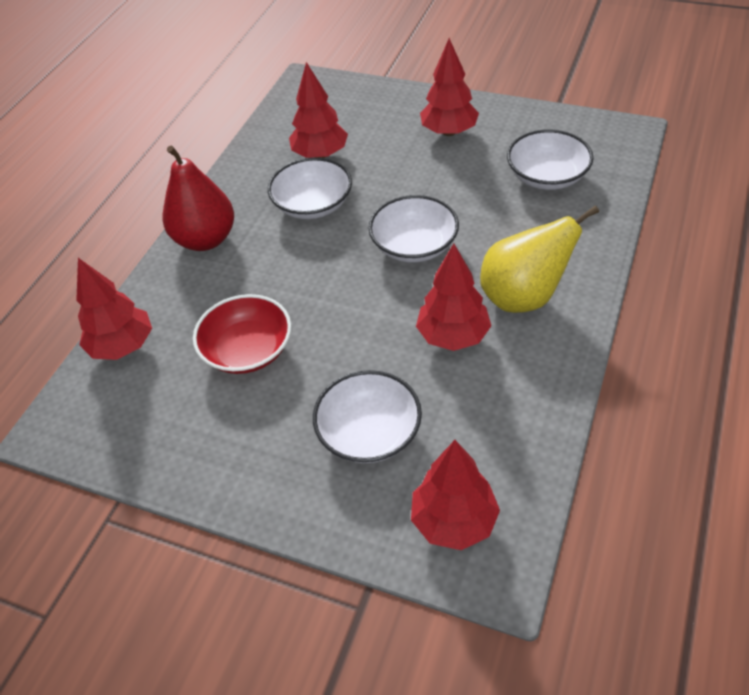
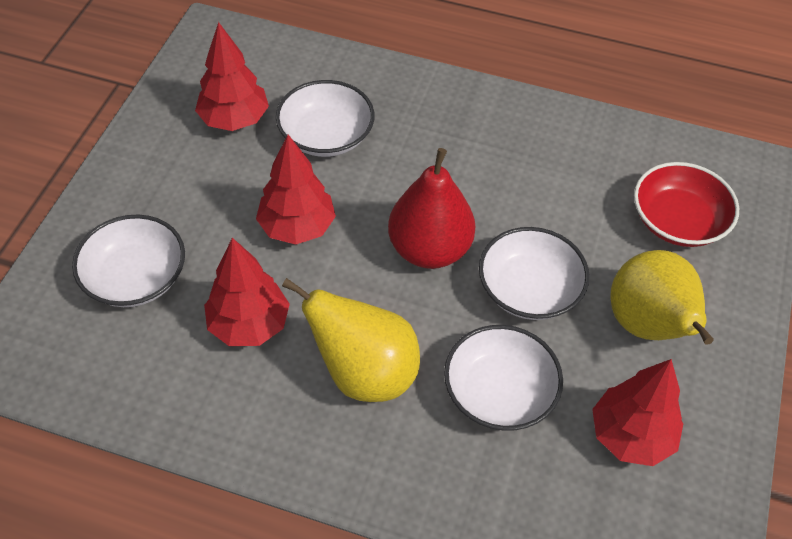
red tree: [76,258,152,360] [289,62,348,158] [411,440,500,550] [416,243,491,351] [420,38,479,136] = 5 -> [195,22,269,131] [204,238,290,346] [256,135,336,245] [592,359,683,466] = 4
yellow pear: [480,205,599,313] = 1 -> [282,278,420,402] [610,250,714,345] = 2

